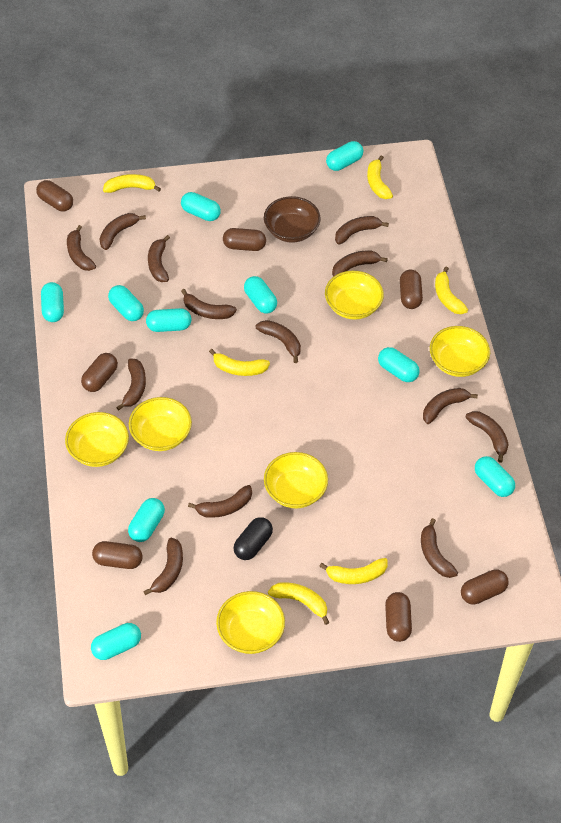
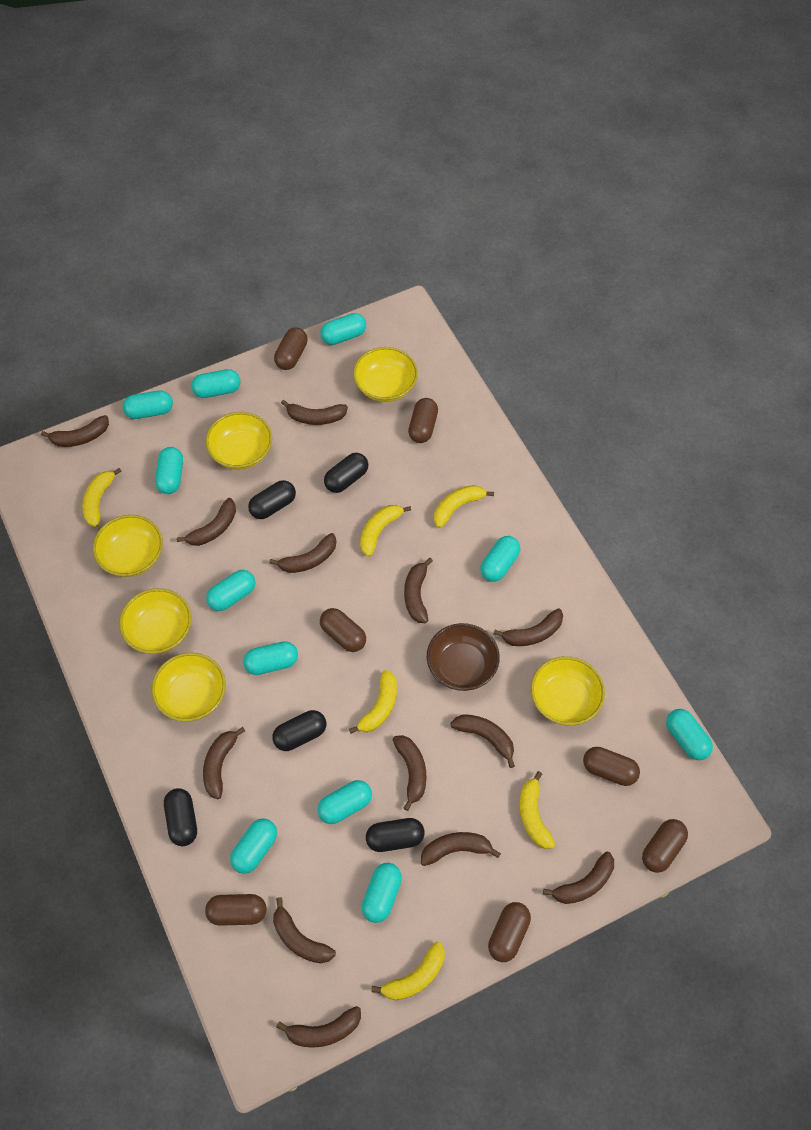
black capsule: [233,517,273,560] = 1 -> [164,788,197,846] [248,480,296,519] [272,710,326,751] [324,453,368,493] [366,818,424,852] = 5
turquoise capsule: [41,282,64,322] [91,623,141,660] [108,285,144,321] [128,498,165,542] [146,308,191,332] [181,192,221,221] [244,276,277,314] [326,141,363,171] [378,347,420,382] [475,456,515,497] = 10 -> [123,390,173,419] [155,447,183,494] [191,369,241,398] [206,570,255,611] [230,818,277,874] [243,641,298,675] [317,780,372,824] [320,313,366,345] [362,863,402,923] [480,536,520,582] [666,709,713,760] = 11

